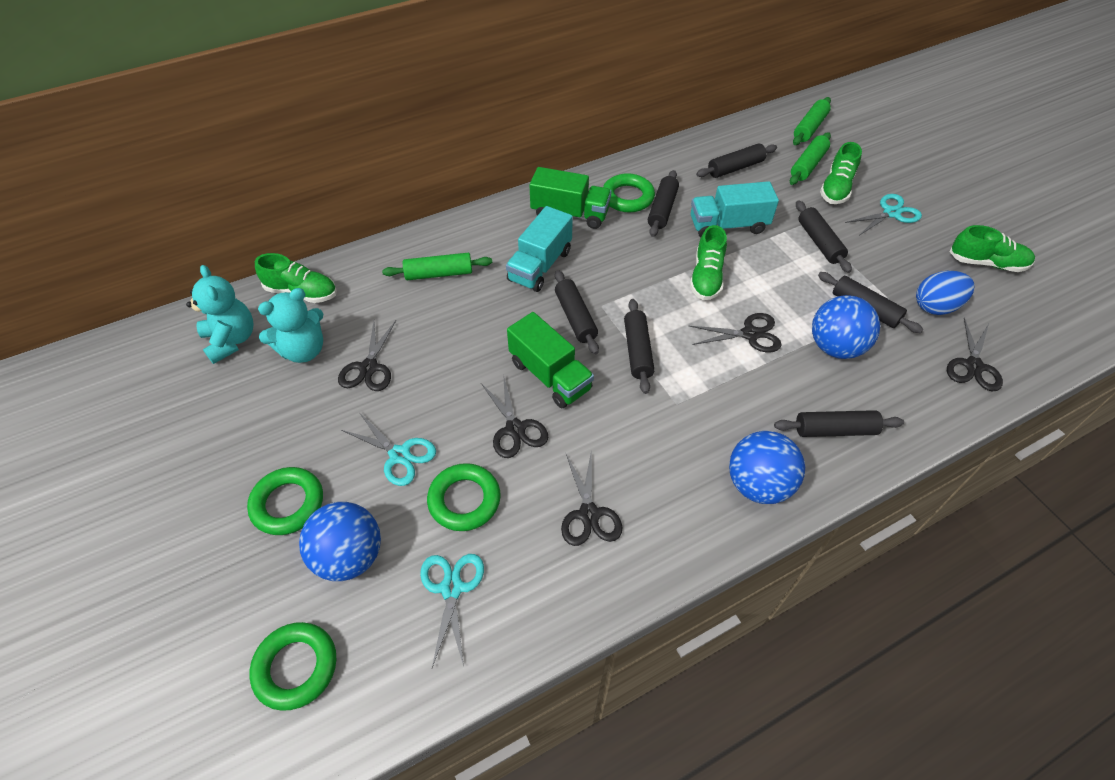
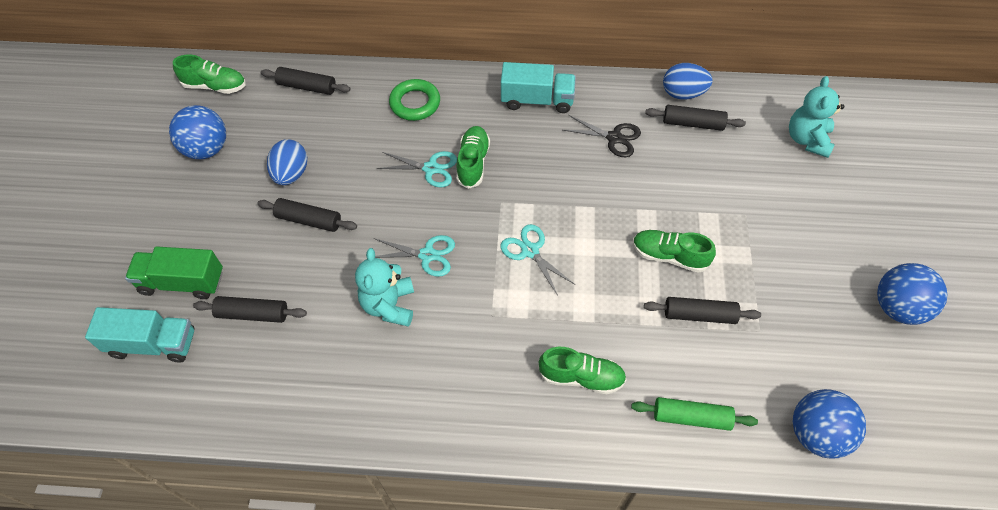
black rolling pin: [555,270,599,354] [624,299,655,394] [648,170,679,237] [696,144,777,178] [774,410,904,437] [796,200,852,273] [818,272,923,333] = 7 -> [193,296,307,323] [257,198,357,232] [261,67,350,95] [644,297,761,324] [645,105,746,131] = 5
black scissors: [338,320,396,391] [481,374,548,458] [561,449,623,546] [689,313,782,353] [947,318,1003,392] = 5 -> [563,115,641,157] = 1
blue egg: [916,271,975,315] = 1 -> [267,139,307,185] [663,63,713,99] = 2
green ring: [247,467,323,535] [249,622,336,711] [427,463,501,531] [603,173,655,213] = 4 -> [389,79,440,121] = 1
green rolling pin: [382,253,492,280] [790,132,831,185] [793,97,831,145] = 3 -> [631,397,758,431] = 1
green truck: [507,312,594,408] [530,167,612,229] = 2 -> [125,246,223,299] = 1

